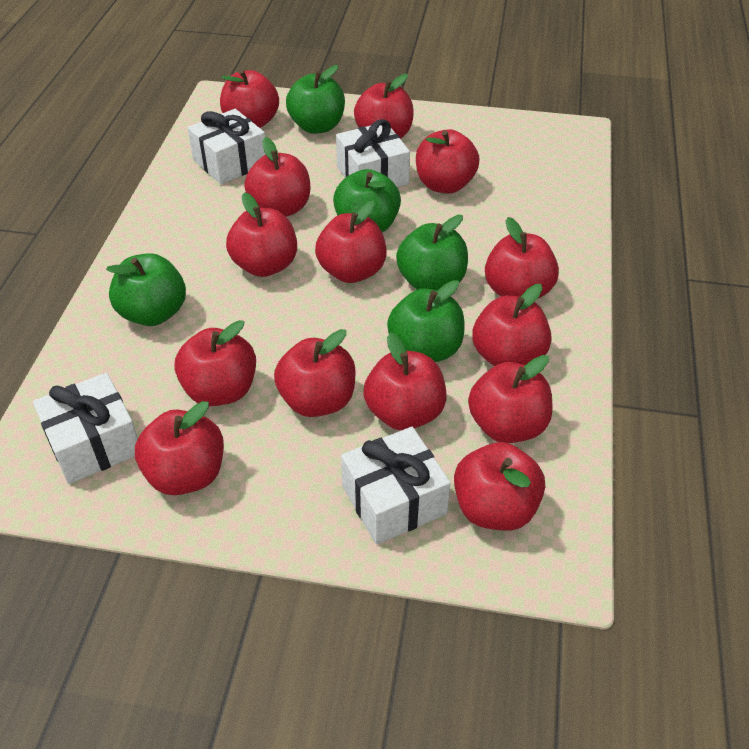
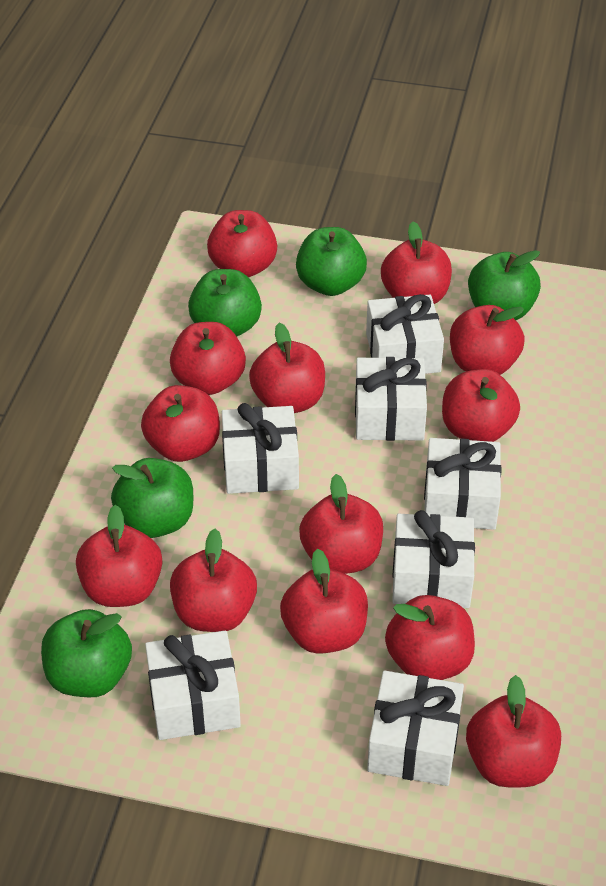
red apple: [135,401,224,495] [174,320,256,406] [220,70,279,128] [226,192,297,277] [244,137,310,217] [274,329,356,417] [315,201,387,283] [354,74,414,139] [363,333,447,430] [416,129,479,194] [454,442,545,531] [468,355,552,443] [472,284,552,366] [485,217,559,298] = 14 -> [76,505,162,607] [141,385,220,462] [170,322,246,395] [170,529,257,632] [207,210,277,277] [249,323,325,413] [280,549,368,654] [299,474,383,574] [381,222,452,304] [385,595,475,680] [442,369,520,442] [450,305,525,375] [466,675,561,787] = 13
white gift: [33,373,138,484] [188,109,266,184] [336,119,410,187] [341,427,451,545] = 4 -> [145,631,241,740] [222,403,299,494] [355,357,427,441] [366,294,444,374] [367,671,464,786] [392,510,475,608] [424,438,502,530] = 7

